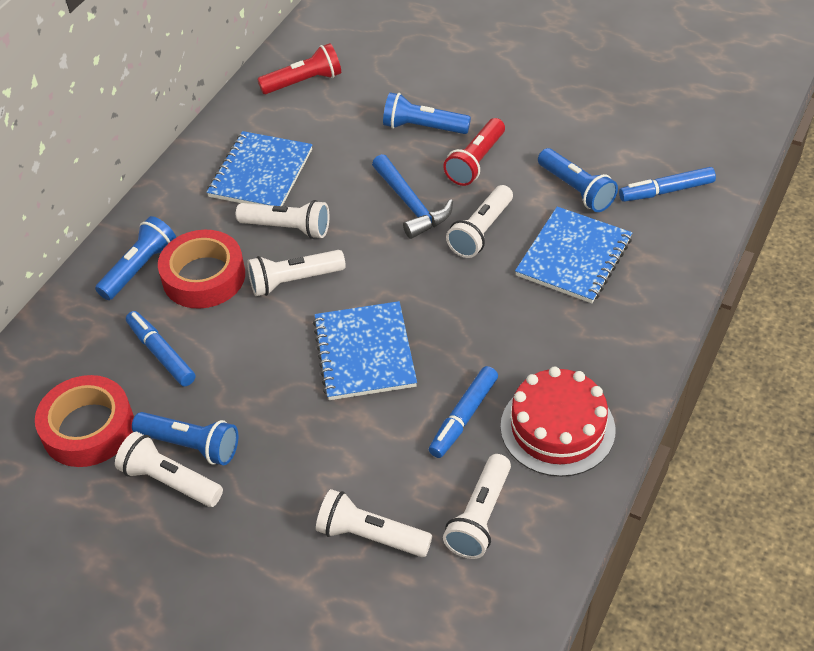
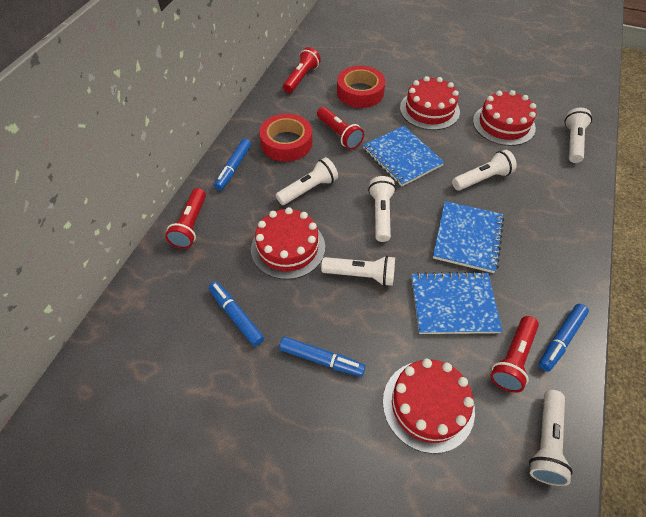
blue flashlight: [95,216,176,300] [132,412,238,465] [383,92,471,134] [538,148,618,212] = 4 -> none = 0
blue hammer: [372,154,453,239] = 1 -> none = 0
blue marker: [126,311,196,387] [429,366,498,458] [619,167,716,202] = 3 -> [209,281,264,347] [214,138,251,191] [279,337,366,377] [539,304,589,372] = 4
red cake: [501,367,615,477] = 1 -> [251,207,325,280] [383,359,475,454] [400,76,460,130] [473,90,537,146] = 4
red flashlight: [257,43,341,94] [443,118,505,186] = 2 -> [165,188,206,249] [283,47,321,93] [317,107,364,149] [490,316,539,393] = 4

